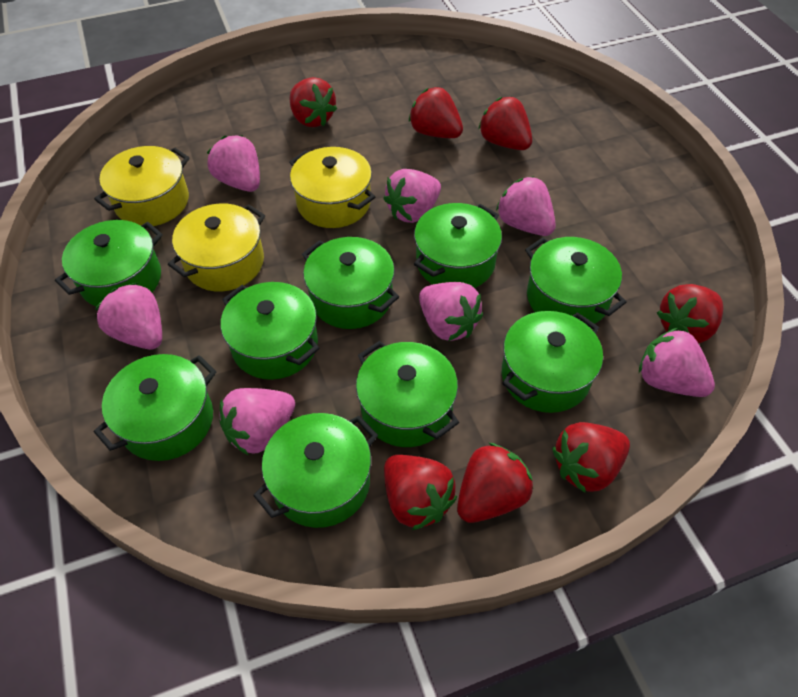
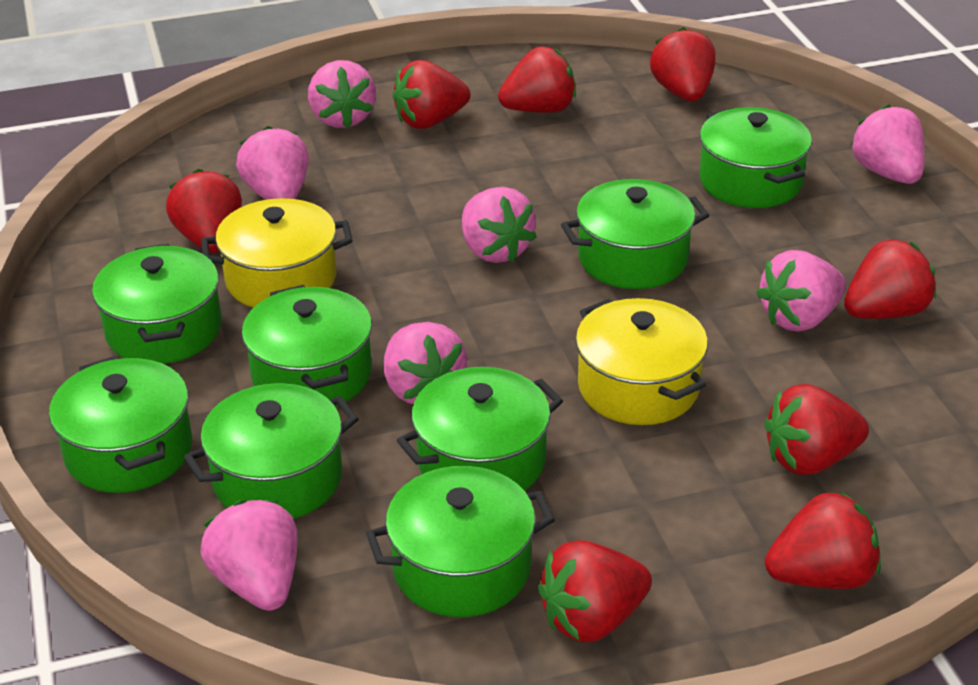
green pot: [55,220,163,307] [94,354,216,461] [221,282,319,380] [253,413,378,528] [302,237,399,329] [356,341,459,447] [414,203,502,288] [502,311,603,413] [525,237,627,324] = 9 -> [49,356,192,493] [92,244,221,364] [184,383,359,519] [242,285,372,406] [366,466,555,617] [397,367,563,491] [561,179,709,289] [699,107,812,208] = 8
red strawberry: [289,77,337,127] [384,455,457,530] [409,87,463,138] [457,442,533,523] [478,97,532,150] [552,422,630,493] [657,284,723,344] = 7 -> [166,169,242,253] [393,60,470,129] [498,46,576,113] [538,540,652,642] [650,27,715,101] [764,384,869,475] [765,491,881,589] [844,239,936,319] = 8
yellow pot: [94,146,190,226] [168,204,265,292] [289,147,375,228] = 3 -> [201,198,353,308] [576,298,708,425] = 2

